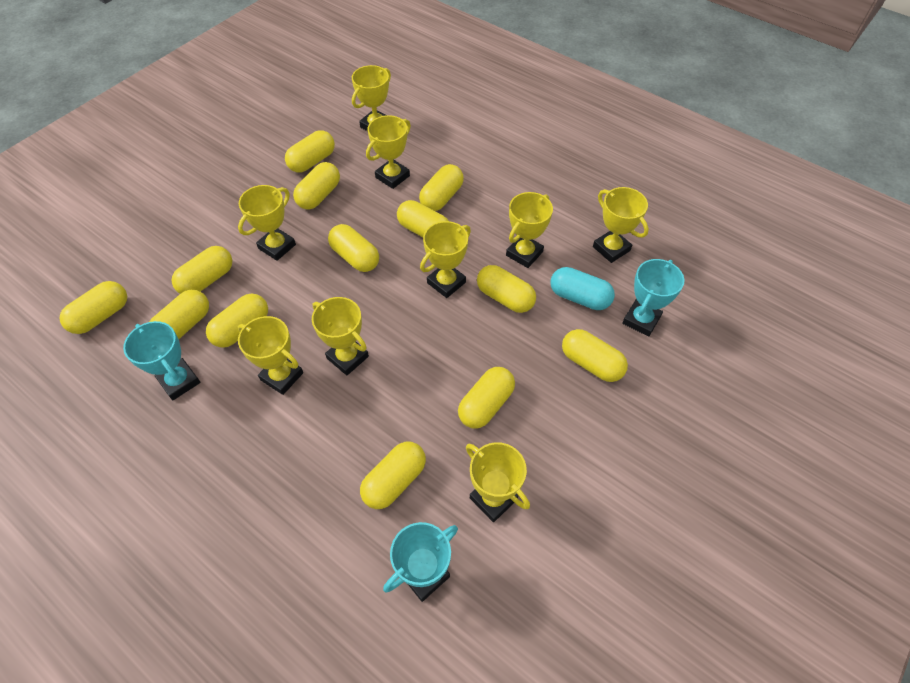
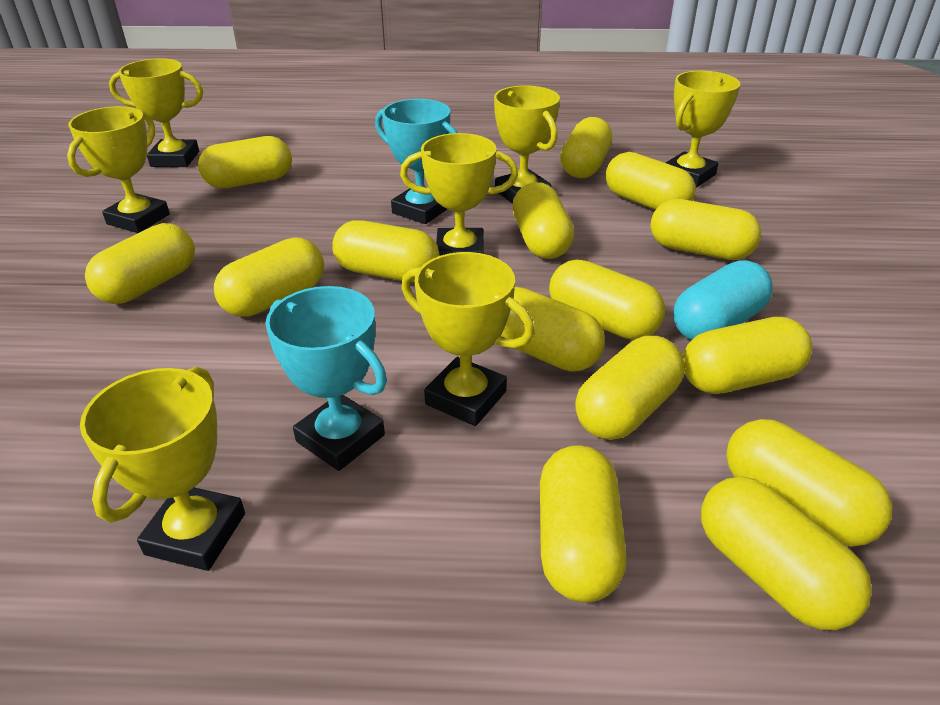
turquoise trophy: [123,321,201,400] [383,522,458,602] [622,259,684,337] = 3 -> [265,286,387,471] [375,99,458,224] = 2
yellow capsule: [59,281,127,334] [149,290,209,339] [172,246,232,294] [206,294,268,348] [285,130,335,173] [293,162,340,210] [328,224,379,272] [360,442,426,509] [397,200,449,237] [419,164,464,211] [458,367,515,429] [477,265,536,313] [562,329,628,382] = 13 -> [85,223,195,304] [198,136,292,189] [214,237,324,317] [332,220,439,282] [501,287,605,372] [512,182,574,259] [540,445,626,602] [549,260,665,340] [560,117,612,178] [575,336,684,440] [605,152,696,210] [650,199,761,260] [683,317,812,394] [701,476,872,630] [726,419,893,547] = 15
yellow trophy: [238,185,296,261] [238,316,303,395] [312,297,369,376] [352,65,391,131] [366,115,411,189] [420,221,471,298] [466,442,530,522] [506,192,553,268] [593,187,649,263] = 9 -> [67,106,170,233] [80,367,245,571] [109,58,203,167] [400,133,518,256] [401,252,535,426] [494,86,560,204] [666,71,740,188] = 7

